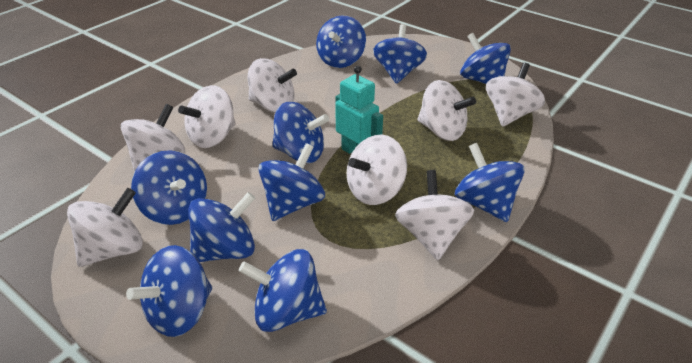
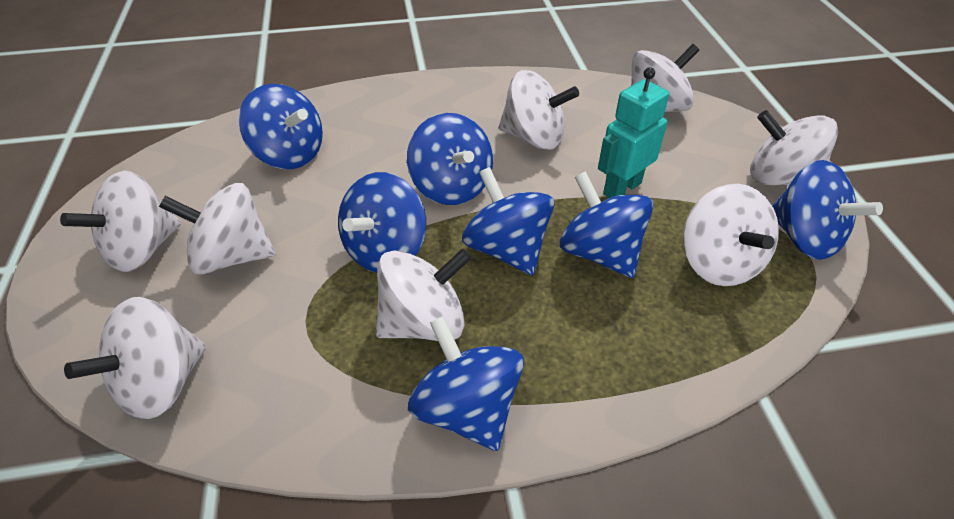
blue spinning top: [126,245,212,337] [131,150,207,225] [188,192,255,262] [239,249,327,332] [258,143,325,221] [272,102,329,163] [316,15,366,68] [373,24,427,84] [455,143,525,222] [460,33,511,84] = 10 -> [239,84,323,169] [338,172,426,273] [407,113,493,205] [408,316,524,451] [462,167,554,275] [560,171,653,278] [772,160,883,260] = 7

